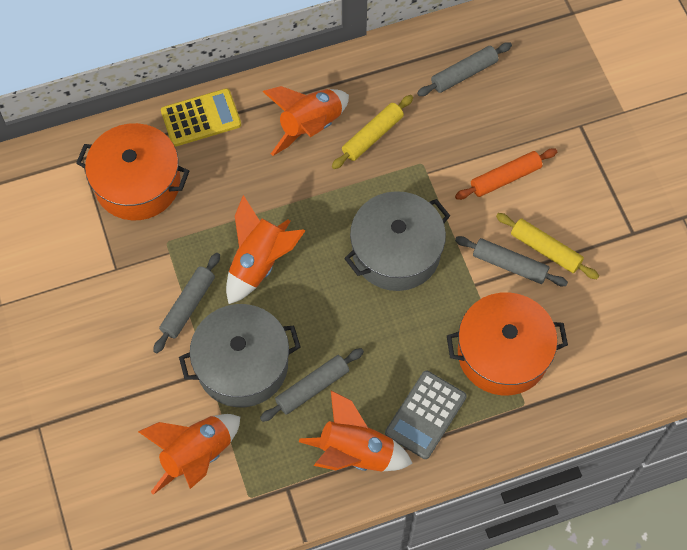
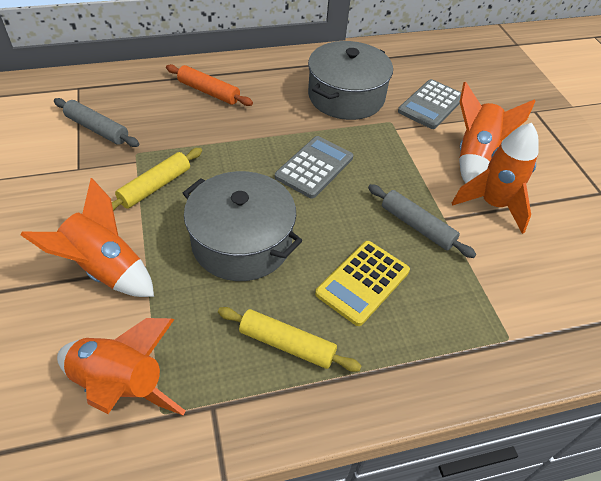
grey calculator: [385,371,467,459] = 1 -> [275,136,353,199] [398,79,461,129] = 2
grey rolling pin: [153,253,220,353] [260,348,364,422] [417,42,512,96] [455,236,568,286] = 4 -> [54,98,139,147] [368,184,476,258] = 2
orange pot: [76,123,189,220] [447,292,568,395] = 2 -> none = 0

